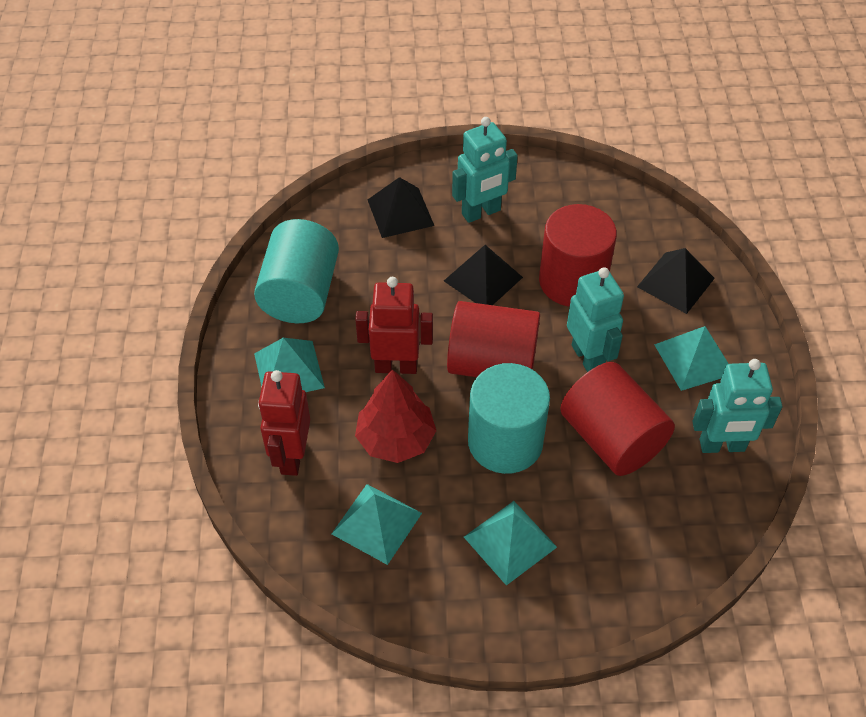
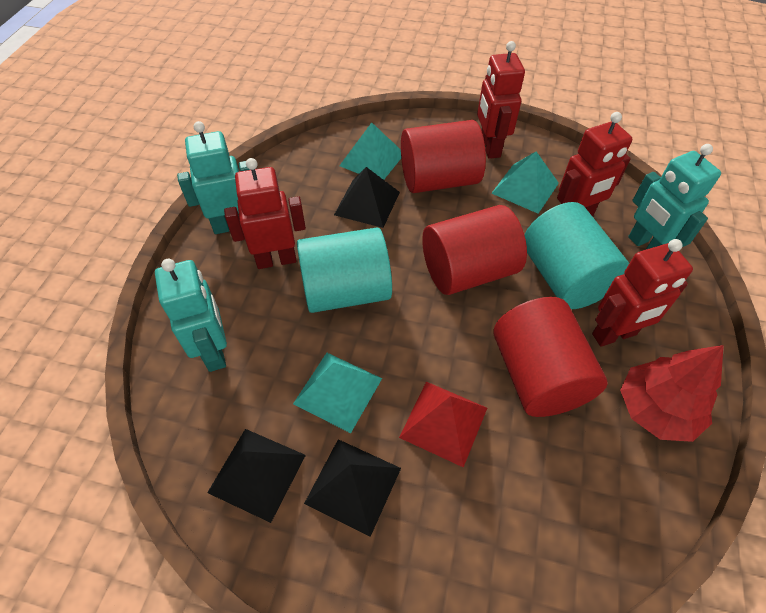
red pyramid: none = 0 -> [399,382,487,468] = 1
red robot: [258,370,310,476] [355,277,433,374] = 2 -> [224,158,306,269] [477,41,525,159] [557,112,632,216] [592,239,693,347] = 4
turquoise pyramid: [254,338,325,392] [332,484,422,565] [464,501,557,585] [654,326,729,391] = 4 -> [293,353,382,433] [339,122,401,180] [491,151,559,214] = 3

